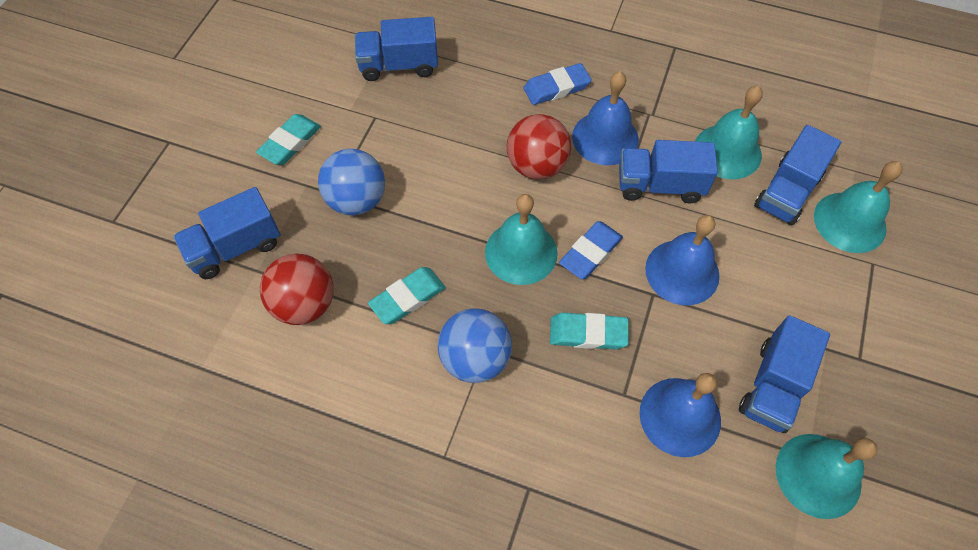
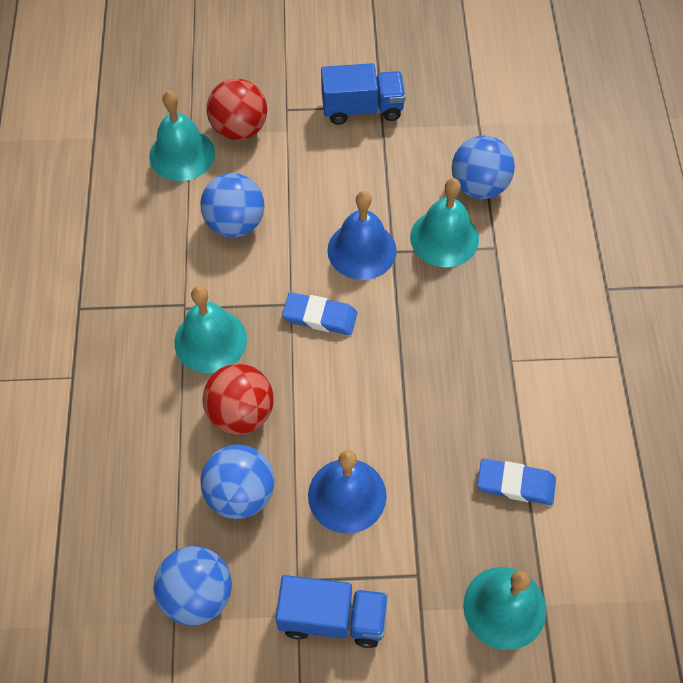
blue ball: [318,149,385,215] [438,308,512,383] = 2 -> [153,546,232,626] [200,173,264,237] [200,444,275,519] [452,135,515,199] = 4
blue bell: [572,71,639,165] [639,373,721,457] [645,215,720,305] = 3 -> [308,450,387,534] [327,191,397,280] = 2
blue truck: [173,187,280,279] [355,17,438,81] [619,140,718,203] [739,315,830,433] [754,125,842,226] = 5 -> [276,575,388,648] [321,63,406,125] = 2
turquoise eraser: [256,114,321,165] [368,267,446,324] [550,313,629,349] = 3 -> none = 0

